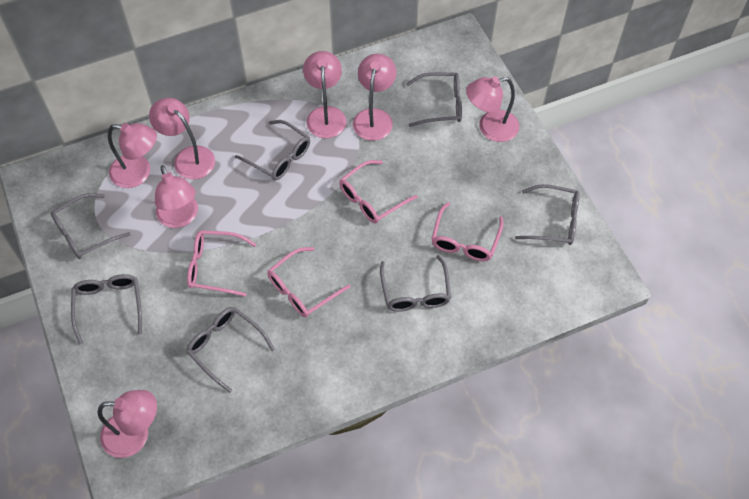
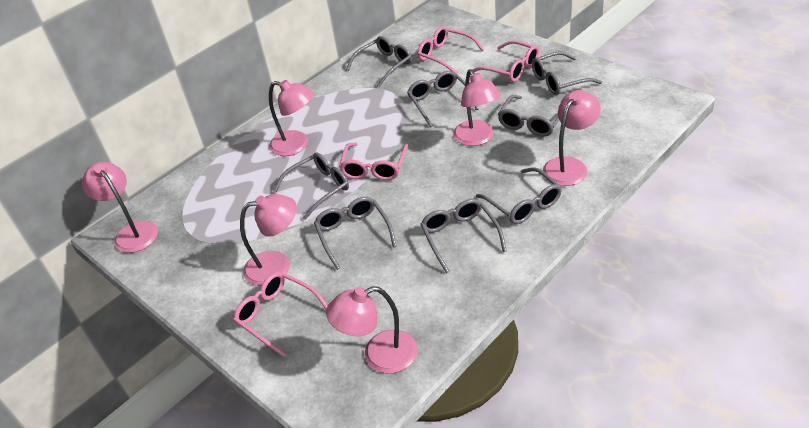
grey glasses: [51,193,131,259] [71,274,142,345] [186,307,275,393] [235,120,310,181] [380,255,451,312] [406,72,462,127] [515,184,580,245] = 7 -> [273,152,349,220] [314,197,397,270] [346,36,412,87] [407,71,479,127] [420,199,507,273] [476,167,562,224] [498,95,559,137] [532,51,602,95] = 8
pink lamp: [98,390,157,458] [108,123,157,188] [149,98,215,180] [155,165,198,228] [303,51,346,138] [353,54,396,141] [466,76,519,142] = 7 -> [82,162,158,253] [240,194,297,286] [269,80,314,156] [326,286,417,373] [453,69,501,146] [543,90,601,186] = 6

